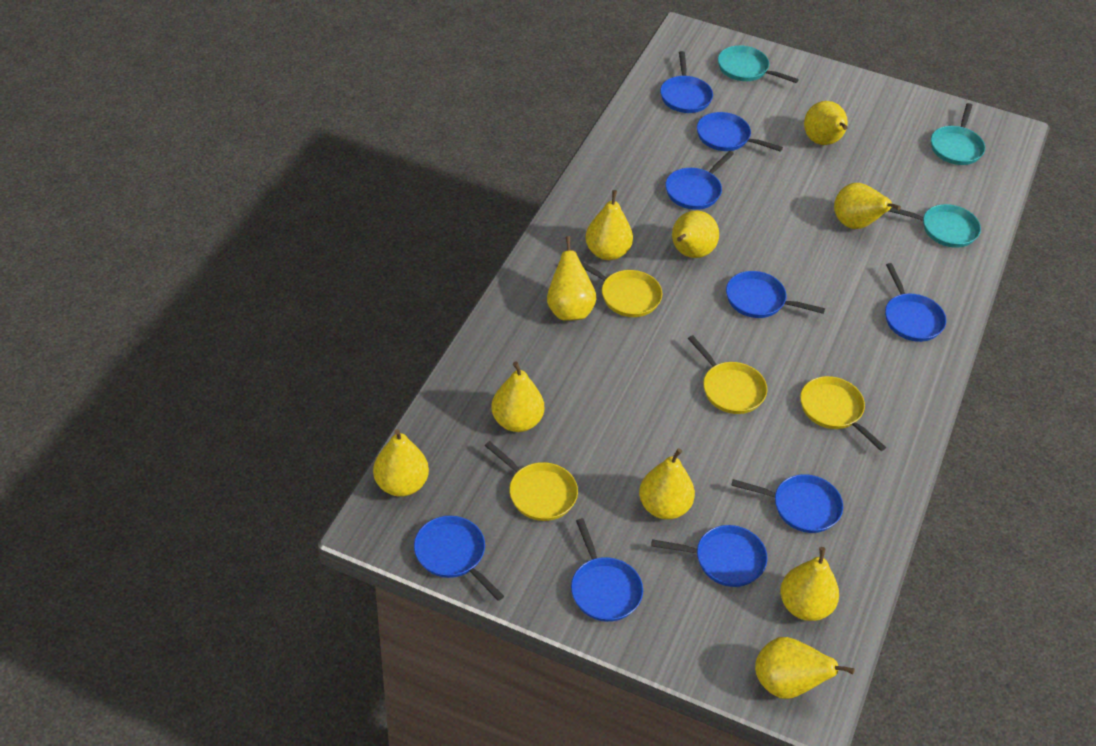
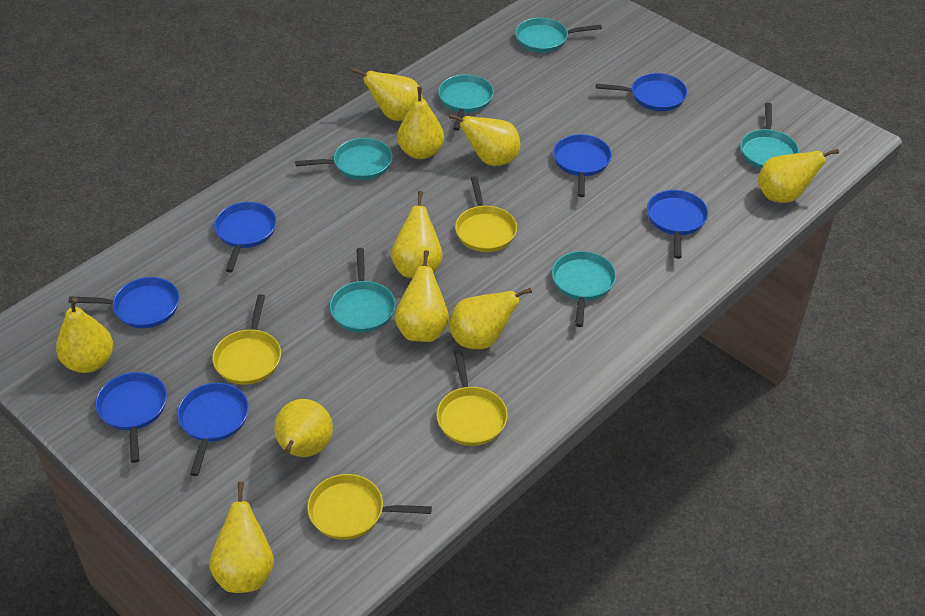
blue pan: [414,516,504,601] [571,518,643,622] [651,525,768,587] [660,51,713,113] [665,151,734,210] [697,112,783,152] [726,271,825,318] [732,474,843,533] [885,263,946,342] = 9 -> [69,277,179,328] [95,372,167,463] [177,383,249,476] [214,202,276,272] [553,134,612,197] [596,73,687,111] [647,190,708,259] = 7
turquoise pan: [718,45,799,83] [889,204,981,248] [931,103,985,165] = 3 -> [295,138,393,180] [330,248,396,332] [438,74,494,131] [515,18,602,53] [552,251,616,327] [740,103,799,169] = 6

